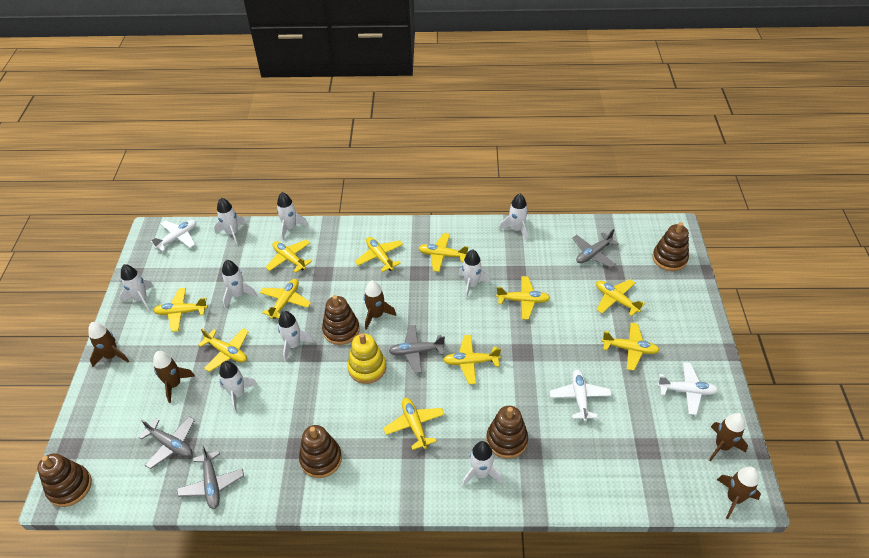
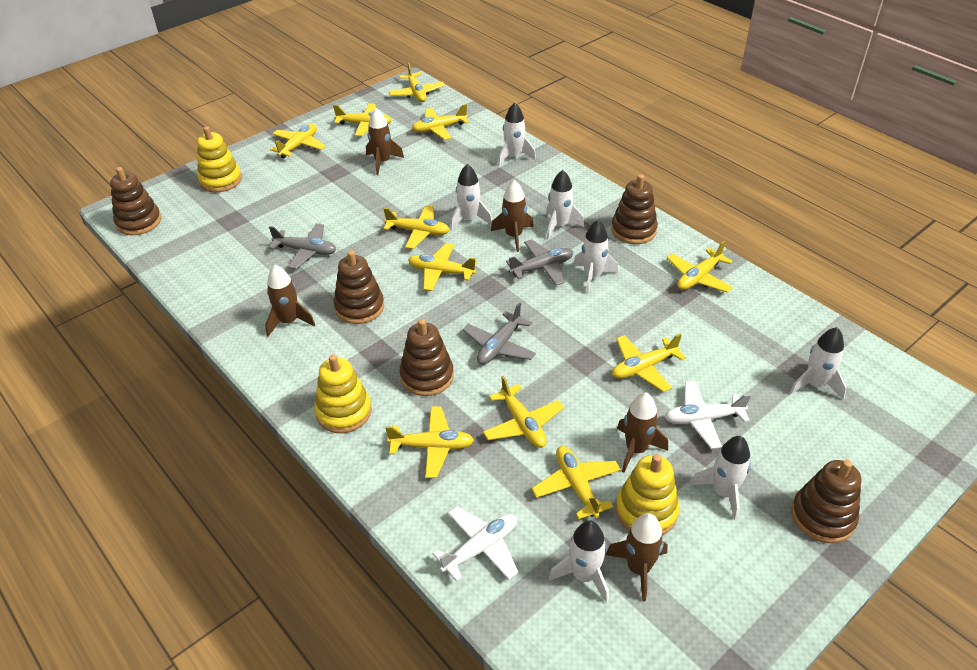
grey plane: [139,416,195,469] [177,445,244,509] [389,325,445,373] [572,229,619,267] = 4 -> [269,223,336,269] [463,303,536,365] [506,239,573,285] = 3
white plane: [151,220,196,252] [550,369,612,422] [657,362,718,415] = 3 -> [433,506,519,582] [665,381,751,449] = 2
white rocket: [120,264,154,312] [214,198,246,245] [219,361,258,413] [222,260,257,307] [277,192,308,240] [278,311,314,362] [458,249,490,299] [462,441,503,486] [499,194,528,241] = 9 -> [450,164,492,230] [498,103,536,166] [547,170,584,240] [549,520,609,603] [573,220,618,294] [690,436,751,521] [790,327,847,400] = 7
yellow stacking toy: [347,333,386,384] = 1 -> [197,126,242,192] [314,354,372,433] [616,454,679,535] = 3

